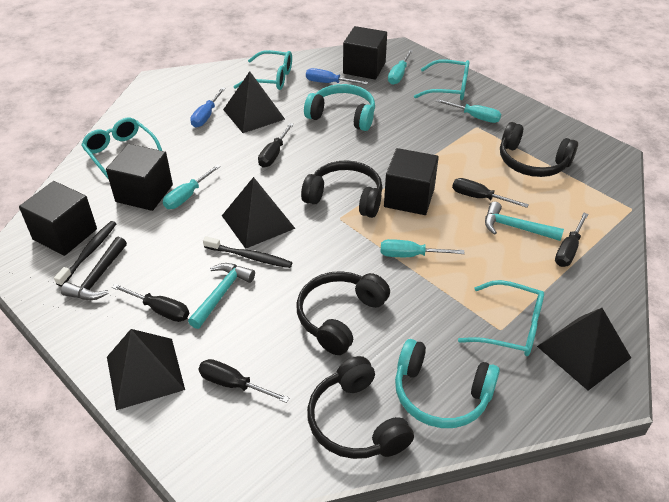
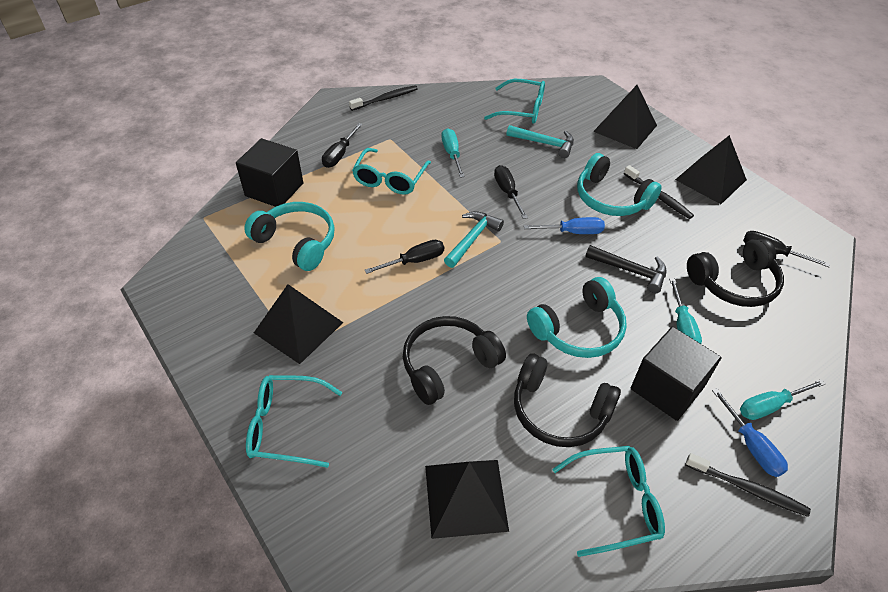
black cube: [19,181,97,256] [106,144,173,211] [343,26,387,80] [384,148,439,215] = 4 -> [236,138,303,207] [631,327,721,421] = 2
black headphones: [296,271,390,355] [301,160,383,218] [307,356,414,459] [500,122,578,177] = 4 -> [403,316,506,405] [514,354,621,447] [687,238,784,307] = 3
black screwdriver: [112,284,189,322] [199,359,289,403] [258,123,294,167] [452,178,529,208] [555,212,588,267] = 5 -> [322,123,363,168] [365,240,444,274] [494,165,528,219] [743,231,830,267] = 4
black toothbrush: [54,221,117,287] [203,236,293,268] = 2 -> [349,85,418,111] [624,165,694,219] [685,453,811,517] = 3
turquoise headphones: [304,84,375,131] [395,339,500,428] = 2 -> [244,202,335,271] [527,277,627,358] [577,153,662,216] = 3
turquoise screwdriver: [163,165,221,209] [381,239,465,257] [388,50,413,85] [436,99,501,123] = 4 -> [442,128,465,178] [669,278,702,344] [740,379,826,420] = 3

